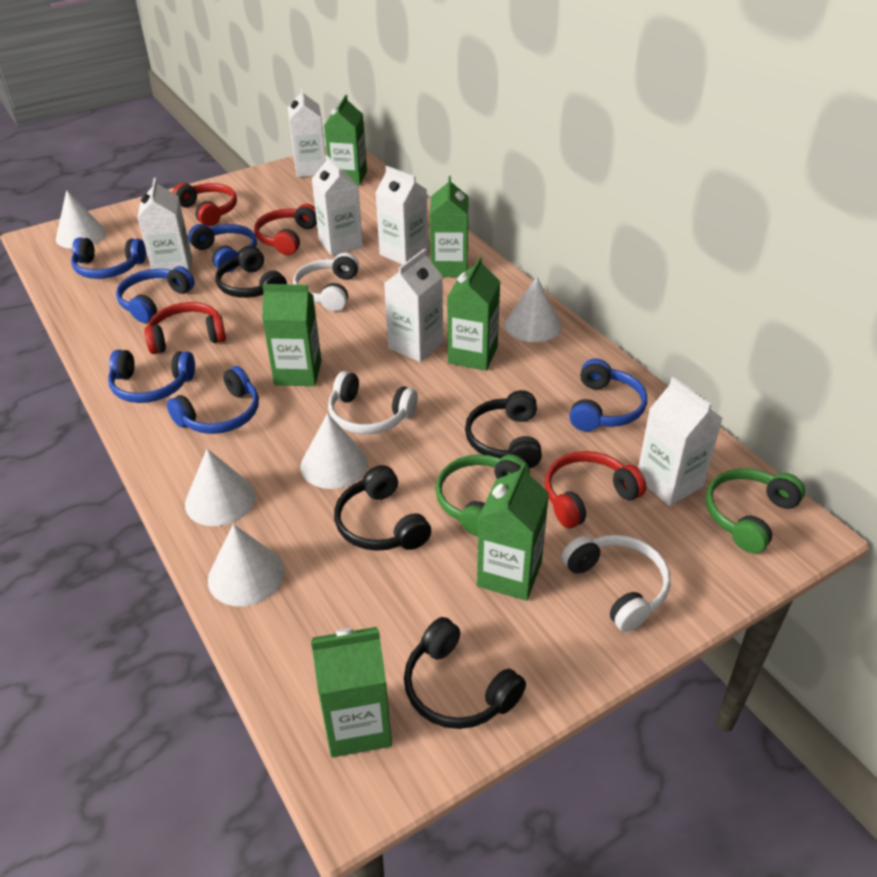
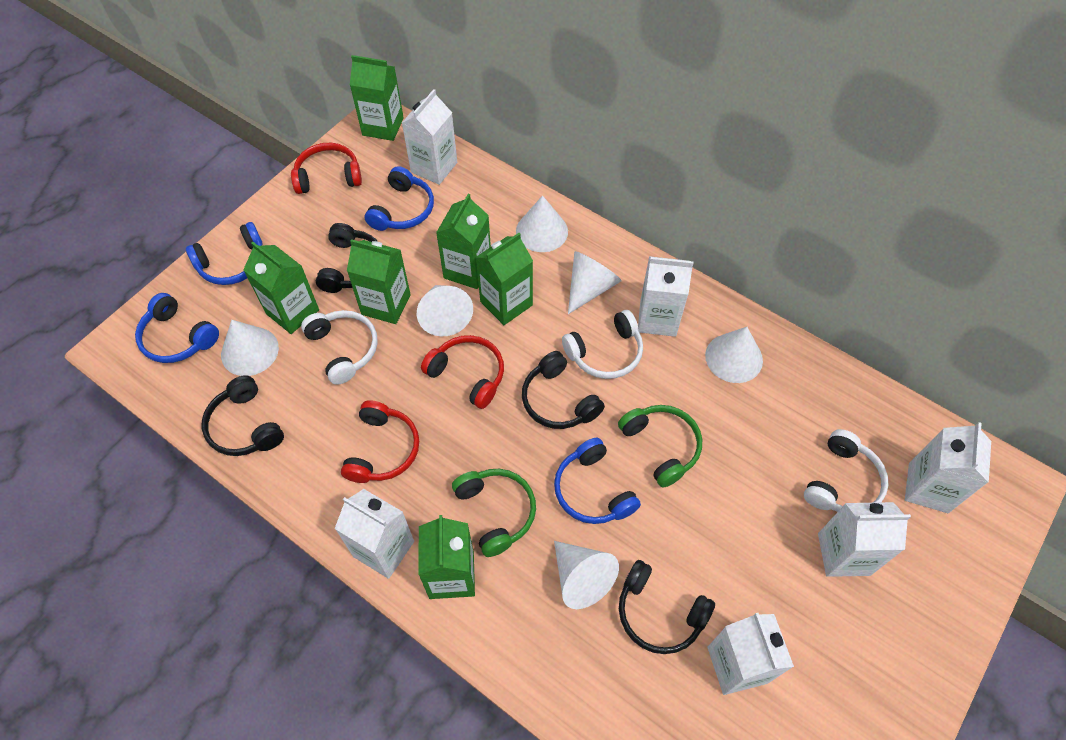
blue headphones: [71,238,146,279] [108,350,195,403] [116,266,195,323] [167,366,259,434] [188,224,257,272] [569,359,647,431] = 6 -> [135,293,219,363] [186,222,263,285] [365,166,434,231] [554,438,641,524] = 4
red headphones: [144,302,226,354] [173,183,237,226] [254,204,317,255] [545,451,646,528] = 4 -> [291,143,362,194] [341,400,419,483] [421,335,504,409] = 3
white cone: [56,190,107,249] [185,449,256,526] [208,524,284,606] [301,413,368,489] [505,276,562,342] = 5 -> [221,320,279,376] [417,285,473,336] [516,195,568,252] [554,541,619,609] [568,251,622,314] [705,327,763,383] = 6

